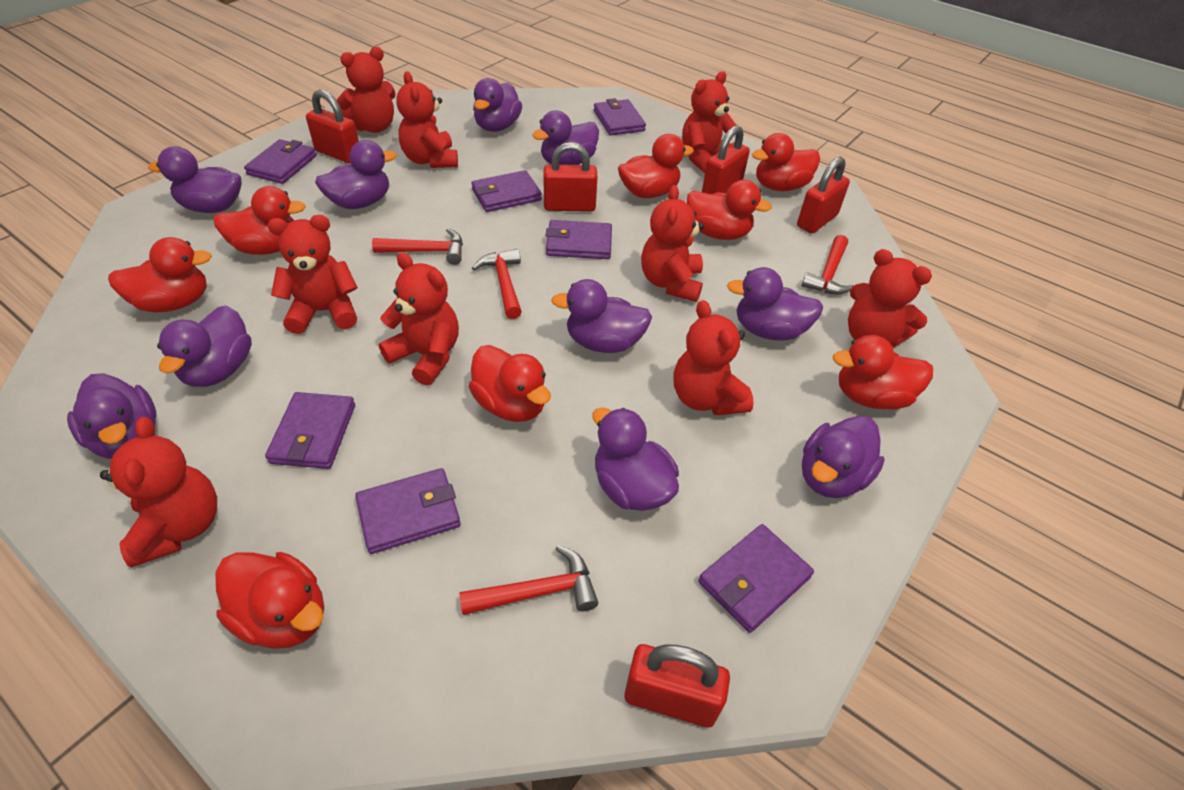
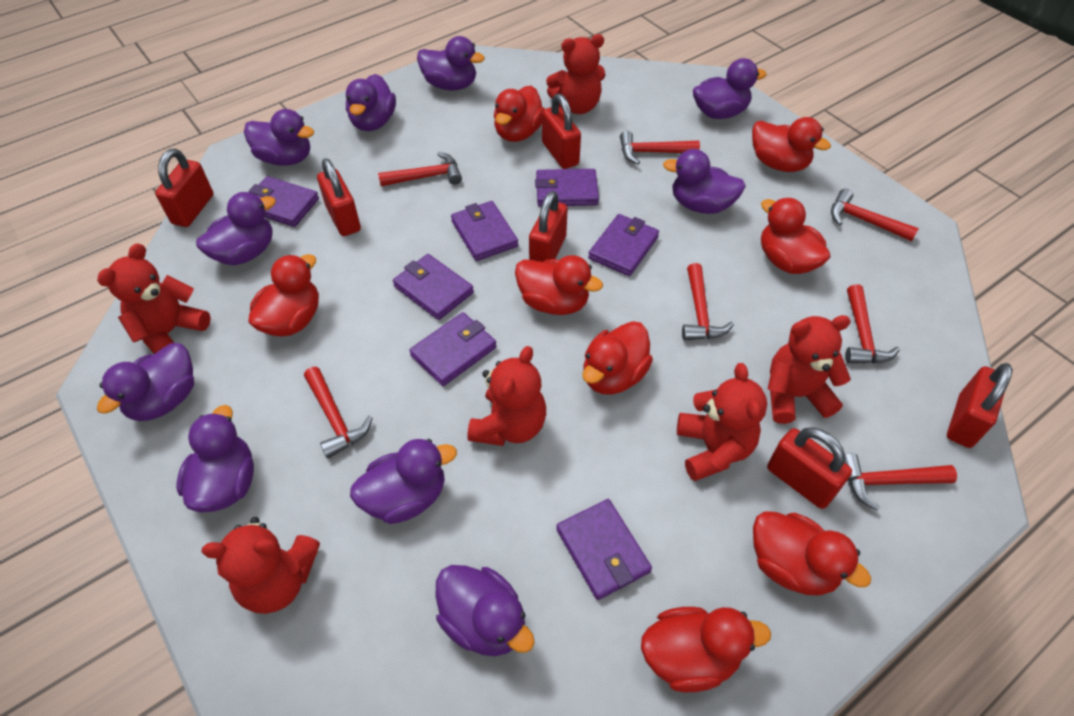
red hammer: [372,228,463,265] [459,545,598,615] [472,249,522,319] [801,235,854,295] = 4 -> [304,367,373,459] [378,152,462,186] [620,131,700,165] [682,263,734,340] [831,189,919,241] [844,453,957,511] [845,284,900,363] = 7
red padlock: [306,90,359,163] [544,142,597,212] [624,644,730,728] [702,125,750,194] [797,157,850,233] = 5 -> [155,149,213,227] [317,158,361,236] [529,191,568,262] [542,94,581,169] [767,427,852,509] [947,363,1013,448] = 6
red teddy bear: [100,417,217,567] [268,215,358,334] [337,47,396,133] [379,253,459,385] [396,71,458,168] [641,185,704,302] [674,300,754,416] [682,71,737,173] [848,249,932,348] = 9 -> [97,243,211,354] [201,517,320,614] [467,346,546,446] [546,34,605,114] [677,363,767,481] [768,315,851,424] = 6

